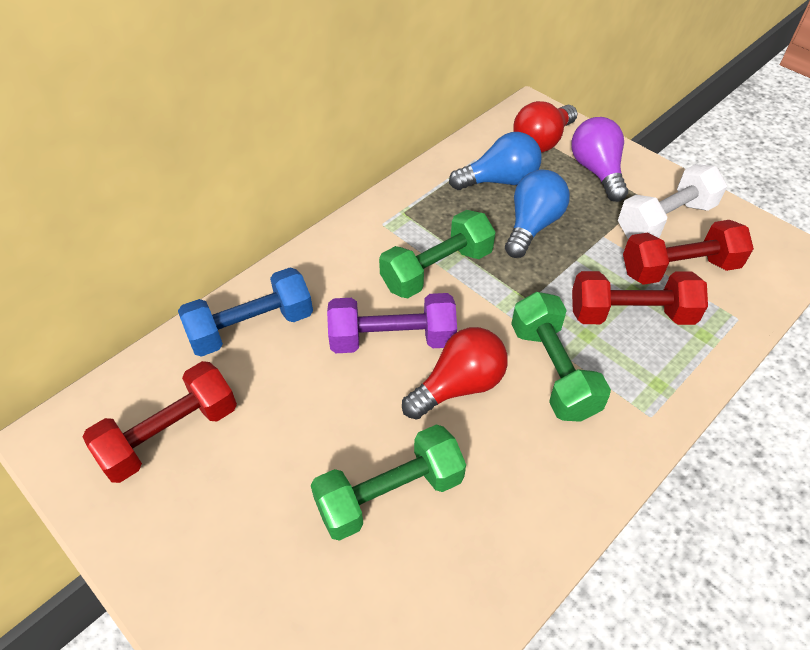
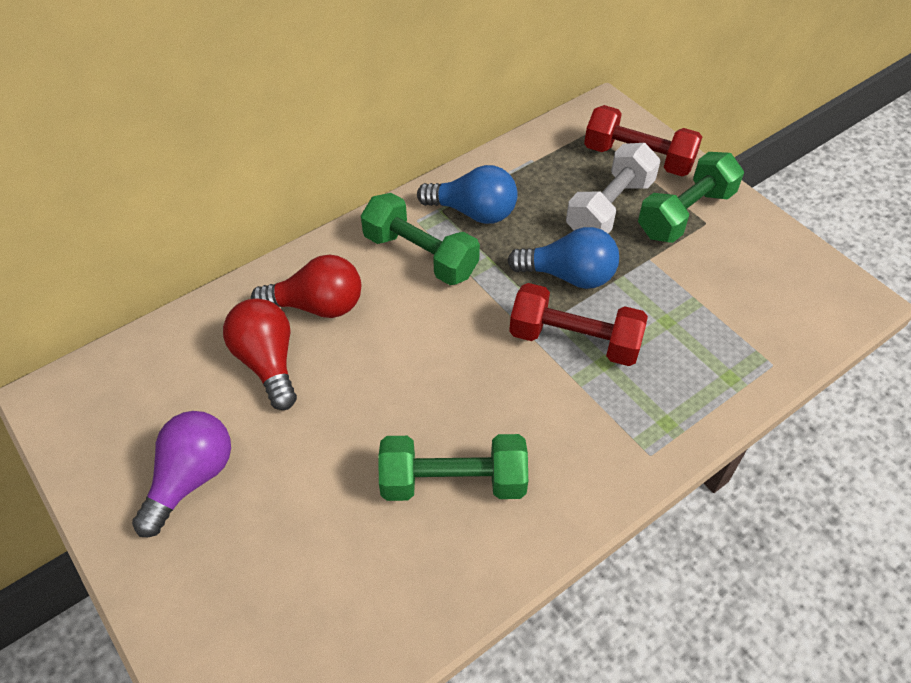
blue dumbbell: [178,268,313,357] = 1 -> none = 0
purple dumbbell: [327,293,457,353] = 1 -> none = 0
red dumbbell: [83,361,237,483] [572,271,708,325] [623,220,754,285] = 3 -> [509,283,648,366] [584,105,702,176] = 2

